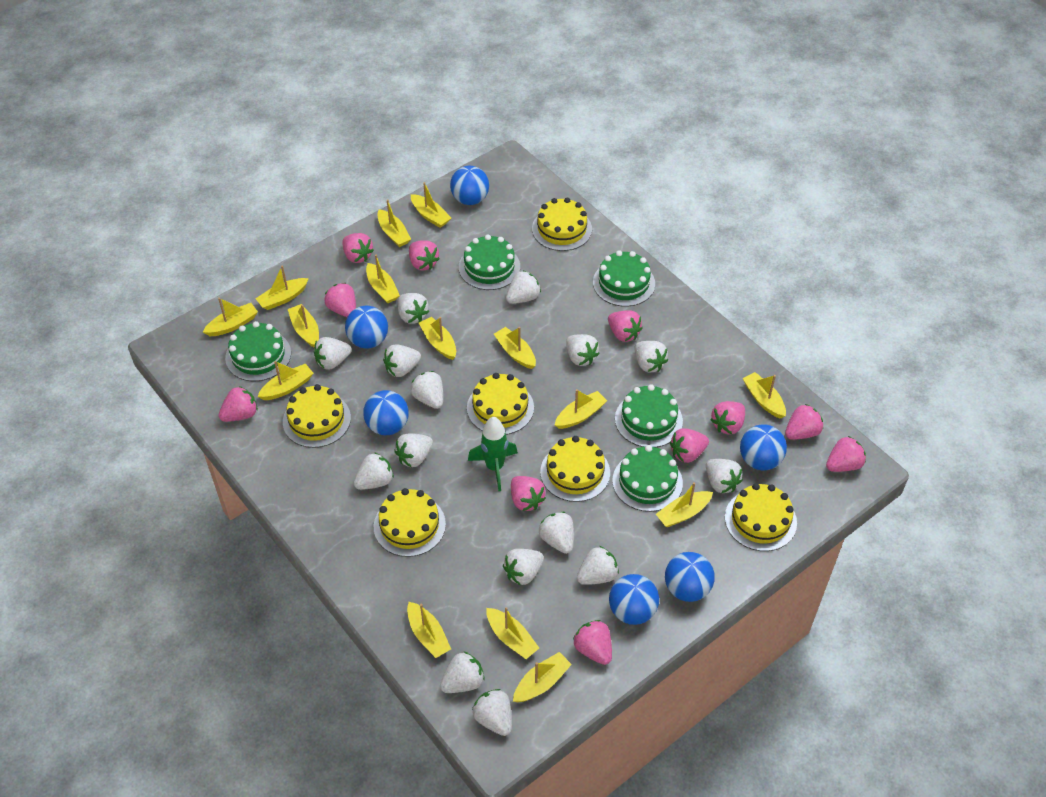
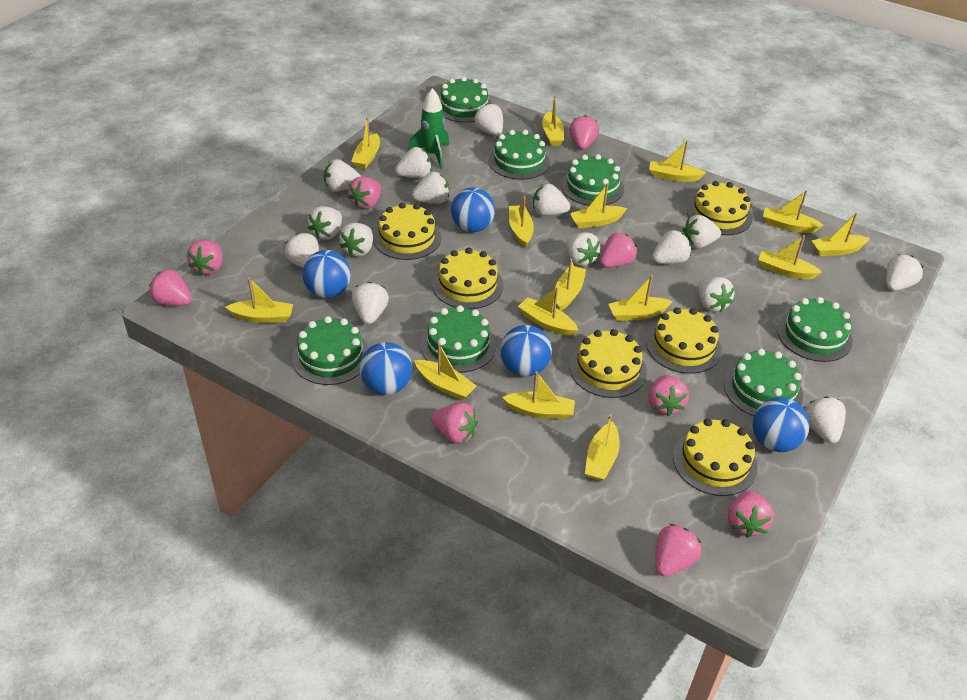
blue ball: [345,306,388,349] [363,390,409,435] [450,166,489,205] [609,574,659,625] [665,552,714,602] [740,424,787,470] = 6 -> [302,250,351,298] [359,342,412,395] [451,188,495,232] [500,325,552,376] [753,397,810,452] = 5
green cake: [225,321,291,381] [459,234,520,290] [593,250,655,307] [612,445,683,512] [615,384,683,447] = 5 -> [292,316,369,385] [420,305,496,373] [439,77,492,123] [488,130,550,180] [561,154,624,206] [724,349,803,416] [777,297,853,362] = 7
pink strawberry: [218,386,258,422] [324,283,356,317] [342,233,374,263] [409,240,440,270] [511,476,546,511] [573,620,612,665] [608,310,642,342] [670,428,709,463] [710,401,745,434] [785,404,823,440] [826,436,866,472] = 11 -> [149,270,192,306] [187,240,223,275] [348,176,381,209] [431,403,478,444] [569,115,599,149] [600,233,637,268] [649,375,689,416] [655,524,702,577] [728,491,774,538] = 9

